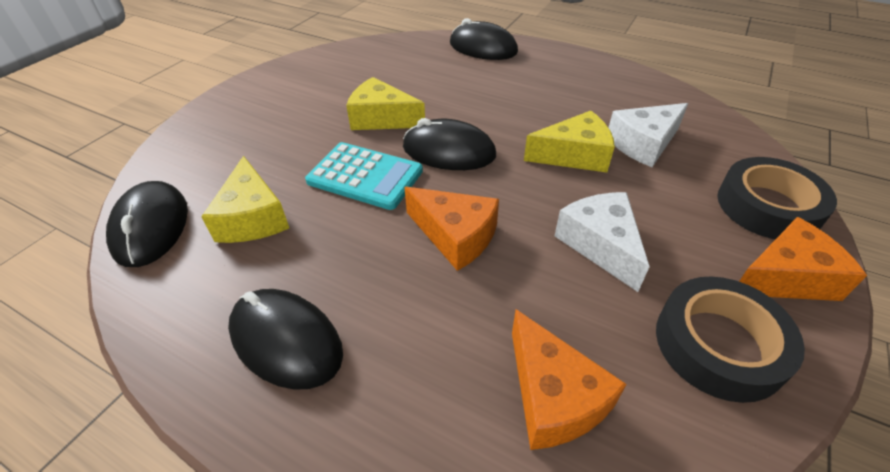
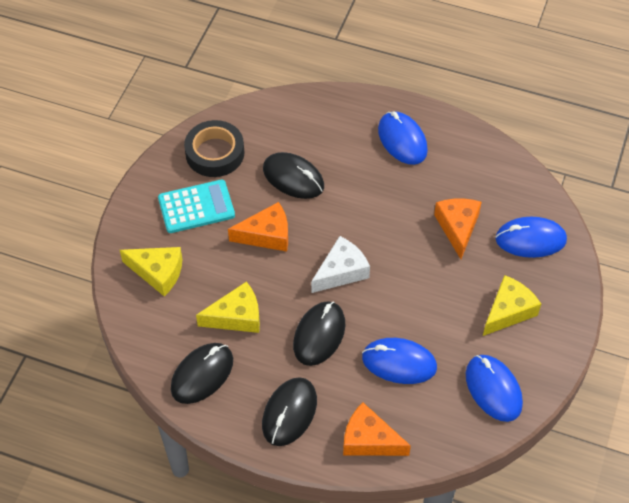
black tape: [656,276,805,403] [717,157,837,239] = 2 -> [184,120,244,177] = 1
blue mouse: none = 0 -> [362,338,437,384] [378,111,428,165] [466,355,523,422] [495,217,567,258] = 4
white cheese: [555,192,650,292] [609,103,688,167] = 2 -> [311,236,370,293] = 1

